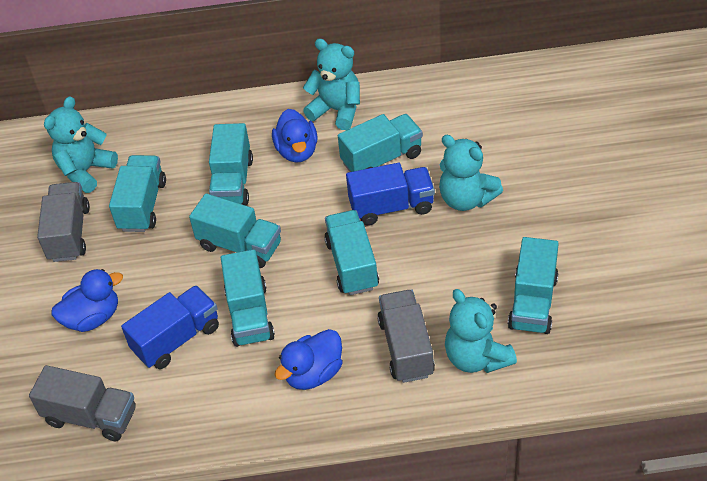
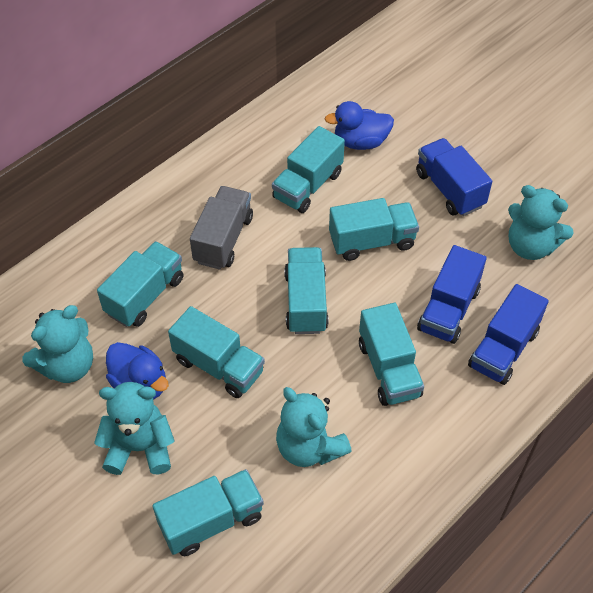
blue duck: [52,269,123,332] [272,109,318,163] [275,329,342,390] = 3 -> [106,342,169,400] [325,101,394,150] = 2
blue truck: [121,285,219,369] [346,163,435,226] = 2 -> [416,138,492,216] [417,245,487,344] [468,284,549,385] = 3
grey truck: [29,365,136,442] [37,182,90,262] [377,290,435,383] = 3 -> [190,186,253,270] = 1

